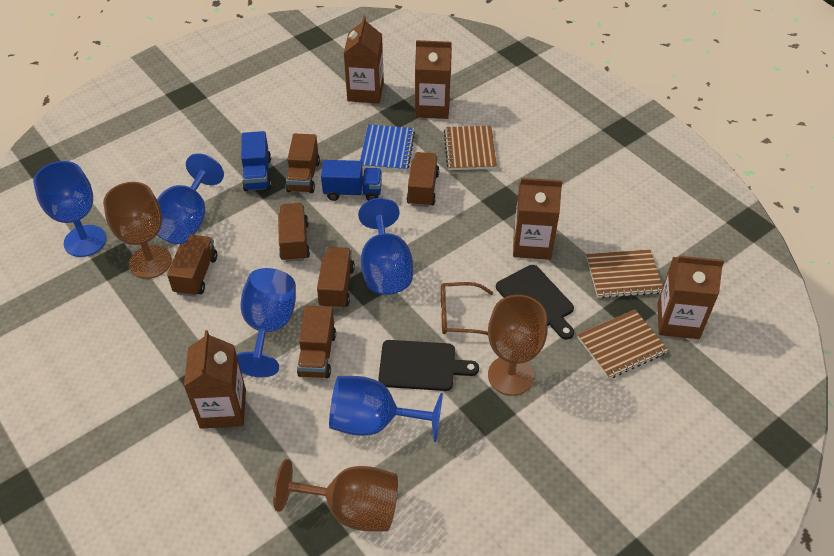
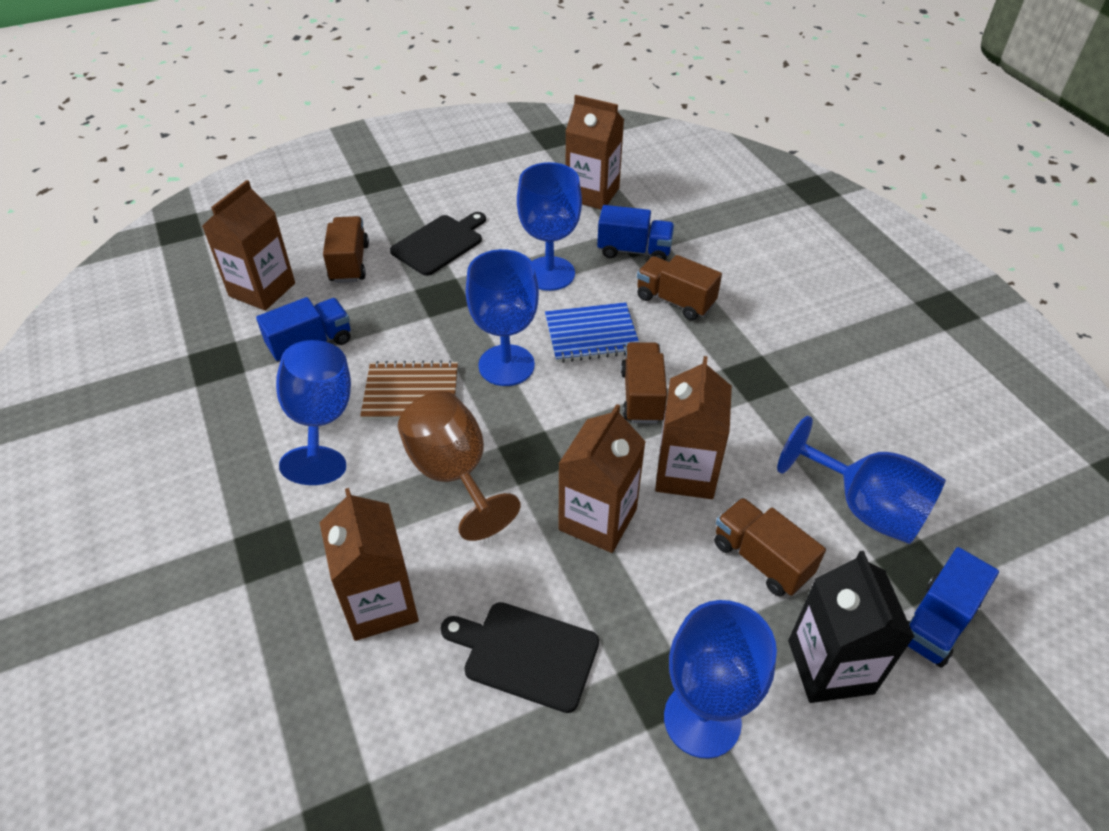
black carton: none = 0 -> [788,551,914,703] = 1
blue truck: [241,131,272,191] [321,160,382,201] = 2 -> [256,297,350,362] [597,205,674,260] [908,547,999,668] = 3
brown glasses: [441,282,493,335] = 1 -> none = 0
brown goblet: [103,182,172,279] [273,459,398,532] [488,295,548,396] = 3 -> [398,391,521,541] = 1
brown notebook: [443,126,497,170] [577,310,668,379] [586,249,663,298] = 3 -> [360,360,458,420] = 1
brown truck: [167,235,217,297] [278,203,310,262] [286,133,320,193] [297,306,336,378] [317,247,355,309] [407,152,439,207] = 6 -> [323,216,369,283] [621,342,667,424] [637,255,722,321] [714,497,826,596] = 4

